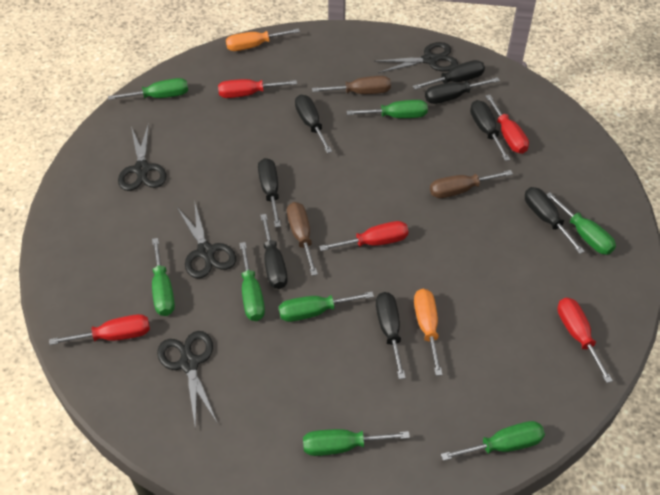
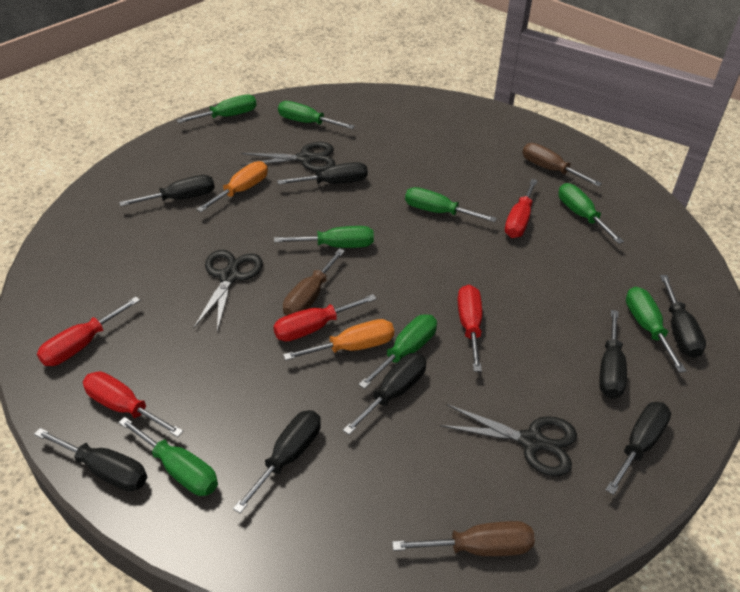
black scissors: [118,123,166,191] [157,331,217,428] [177,200,236,278] [374,42,458,73] = 4 -> [194,250,263,331] [241,142,335,171] [440,404,577,477] = 3

